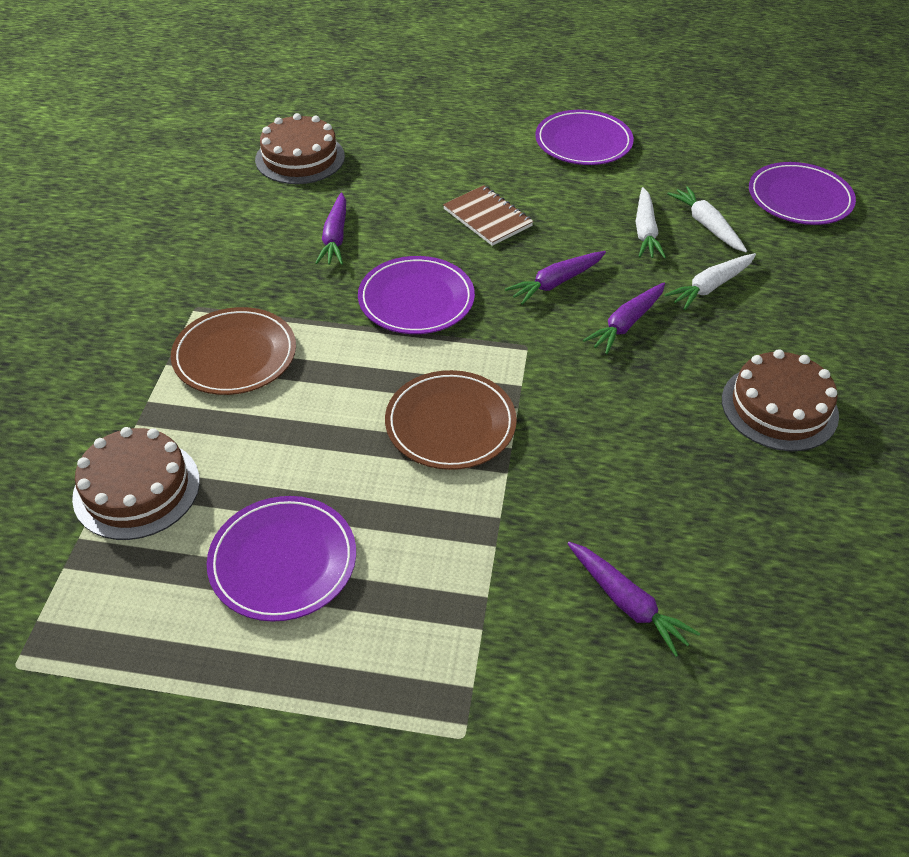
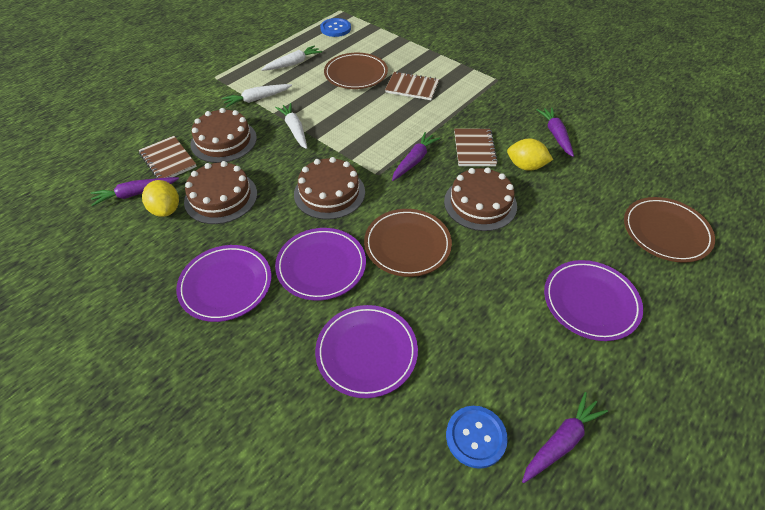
blue button: none = 0 -> [320,18,351,37] [446,406,508,469] = 2
brown cake: [72,427,200,540] [255,113,345,184] [722,349,839,451] = 3 -> [184,161,257,224] [190,108,257,163] [294,157,365,219] [444,167,517,231] = 4
brown notebook: [443,185,534,246] = 1 -> [139,136,197,178] [385,71,439,100] [454,129,498,166] = 3
brown plate: [171,307,296,395] [385,370,517,470] = 2 -> [324,53,388,89] [364,209,452,277] [624,197,715,263] = 3
yellow lemon: none = 0 -> [142,180,179,217] [507,139,553,171] = 2

